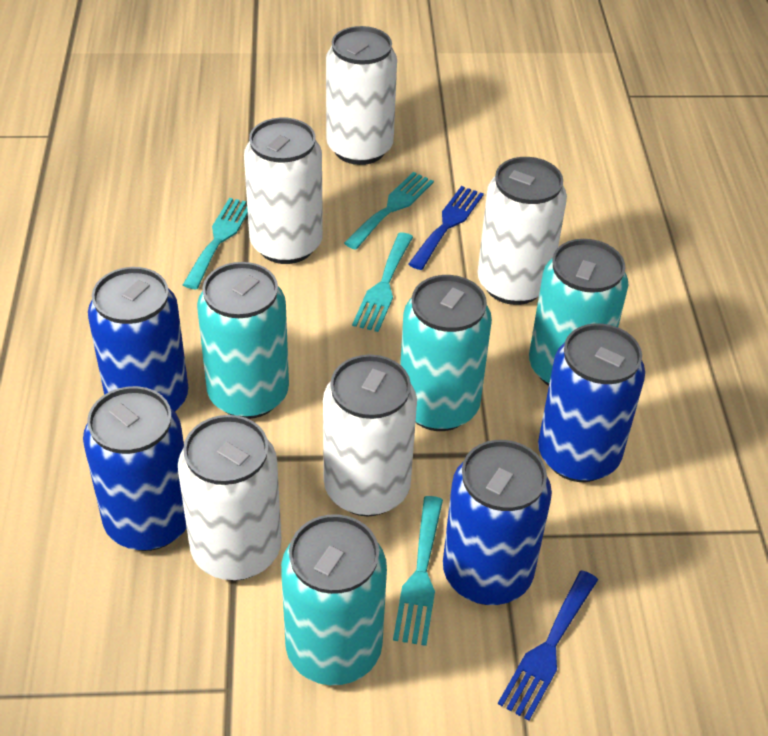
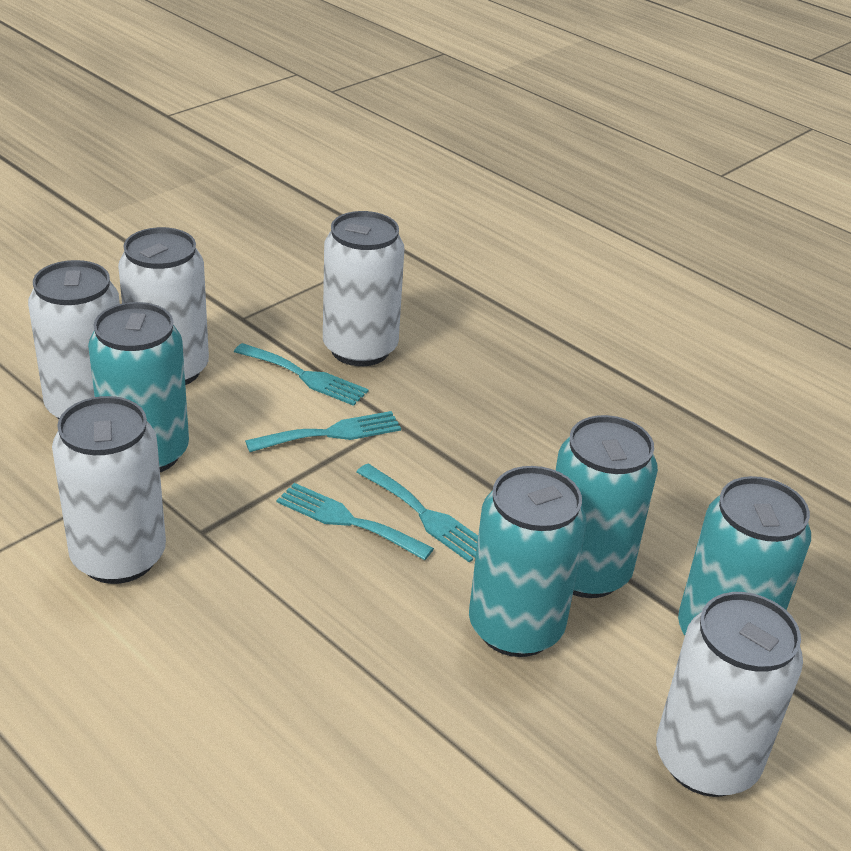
blue can: [83,386,187,551] [88,267,189,412] [443,440,552,605] [538,323,645,482] = 4 -> none = 0
blue fork: [409,186,484,270] [498,570,598,721] = 2 -> none = 0

